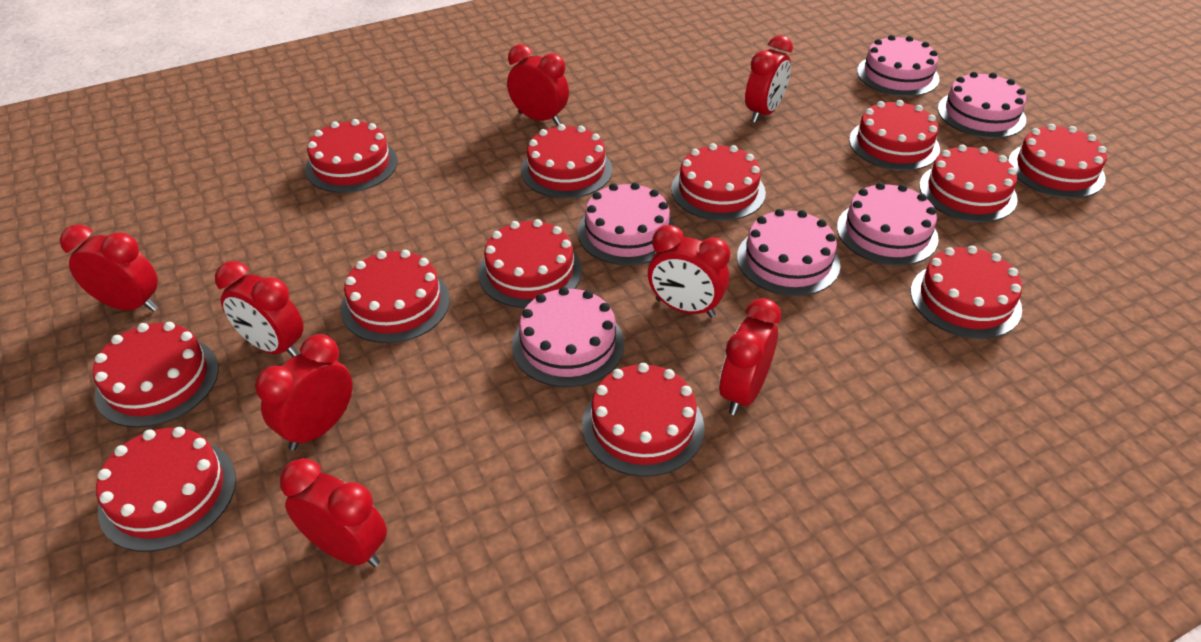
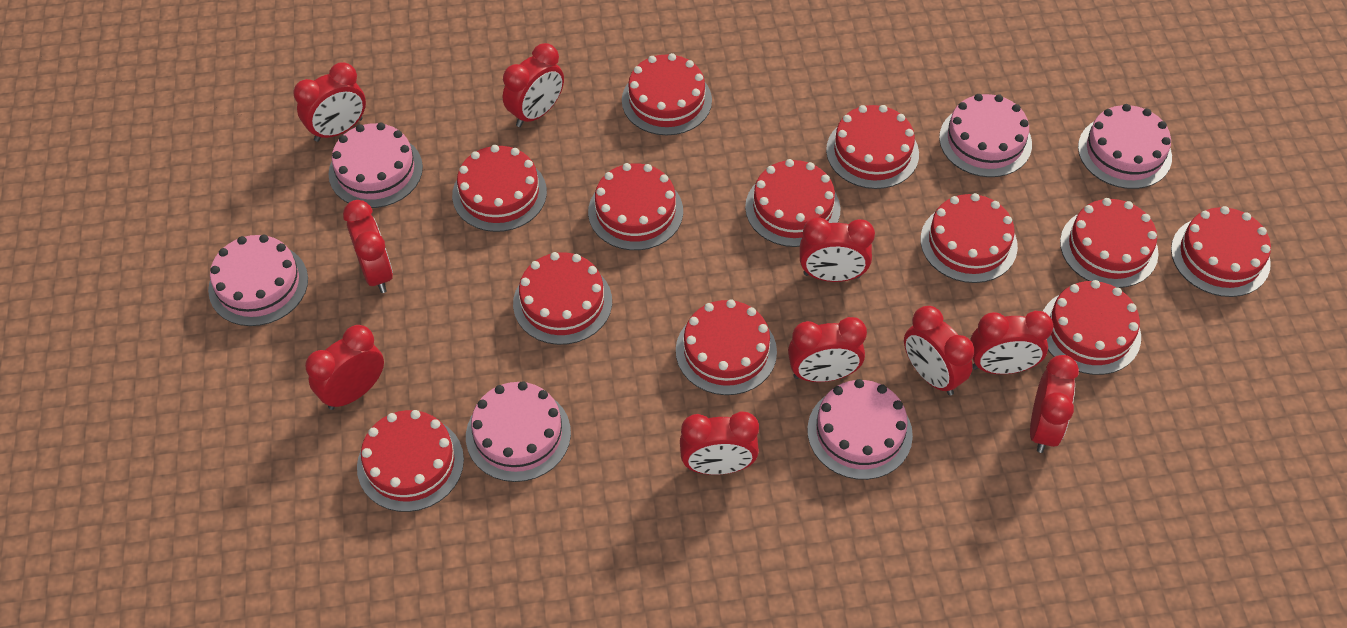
red clock: [60,225,158,312] [215,261,304,357] [255,334,353,451] [280,458,387,567] [507,44,569,125] [648,225,730,317] [719,298,781,415] [745,35,793,123] = 8 -> [294,62,366,142] [305,325,384,410] [343,200,393,293] [503,43,564,127] [680,411,759,475] [788,317,867,382] [800,218,875,282] [904,306,974,395] [970,311,1053,374] [1030,355,1079,453] = 10

